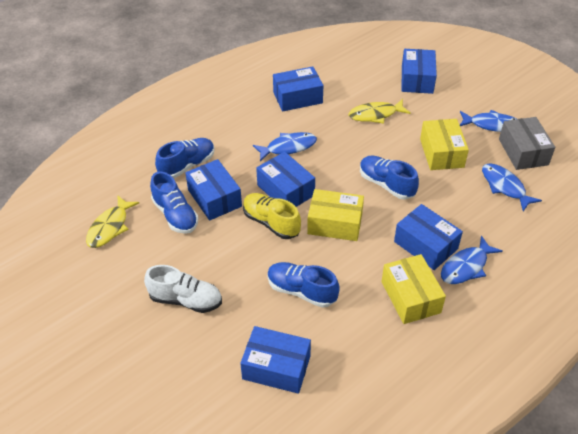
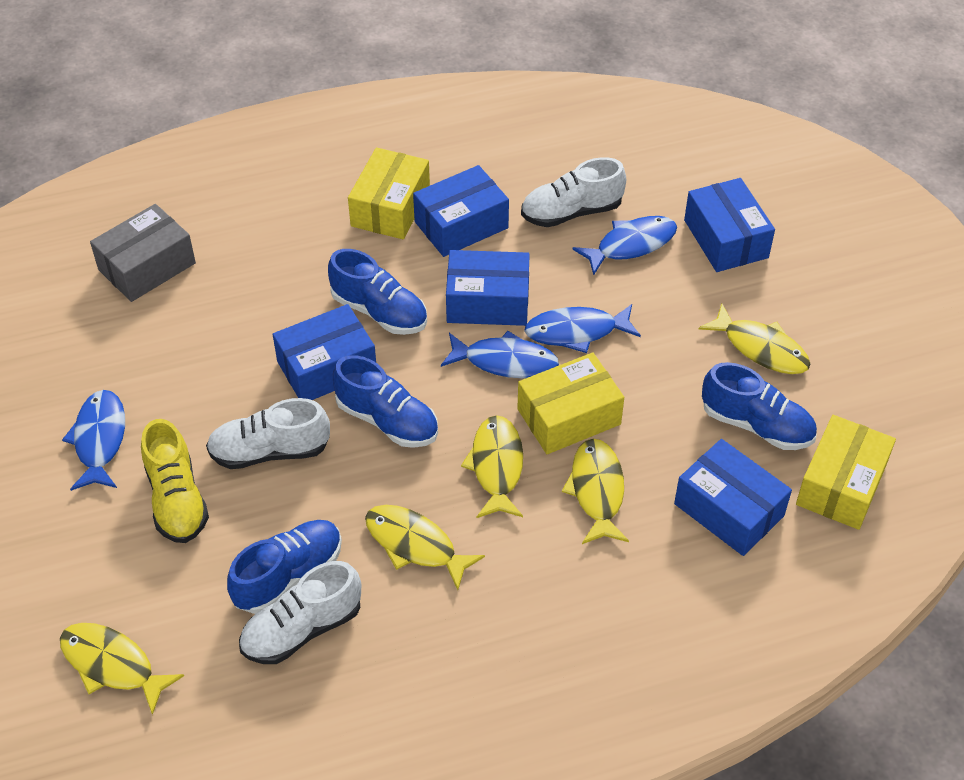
blue box: [185,159,242,221] [240,326,311,394] [256,152,315,207] [273,67,323,112] [394,204,463,270] [402,49,437,94] = 6 -> [273,304,376,400] [413,165,509,257] [446,250,530,326] [674,439,792,556] [684,178,775,272] = 5
white shoe: [144,265,222,313] = 1 -> [206,398,330,469] [239,561,361,664] [521,157,626,227] = 3
yellow fish: [86,195,139,248] [349,99,411,124] = 2 -> [60,623,184,715] [365,505,485,590] [461,415,523,518] [562,439,629,544] [699,303,810,374] = 5

